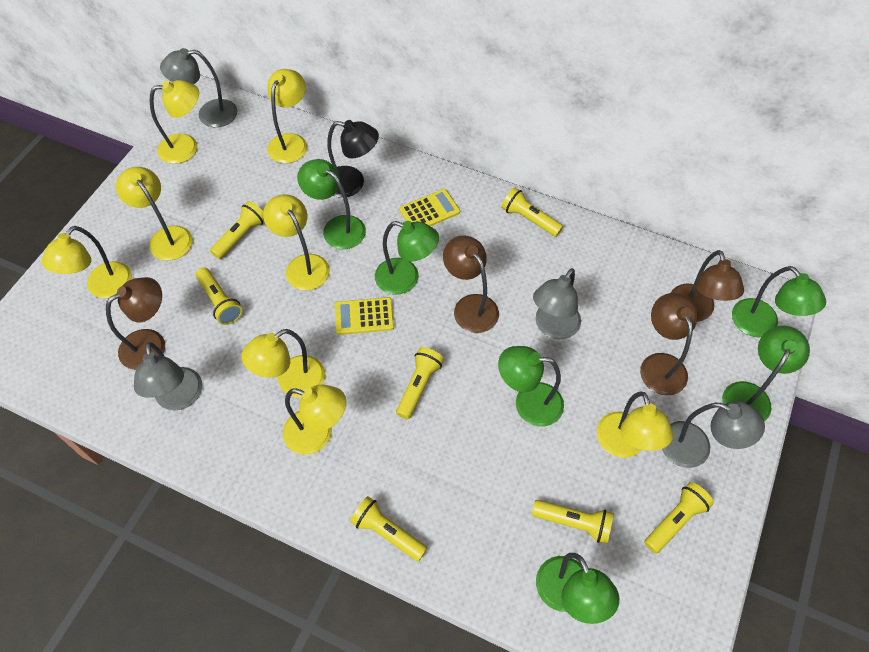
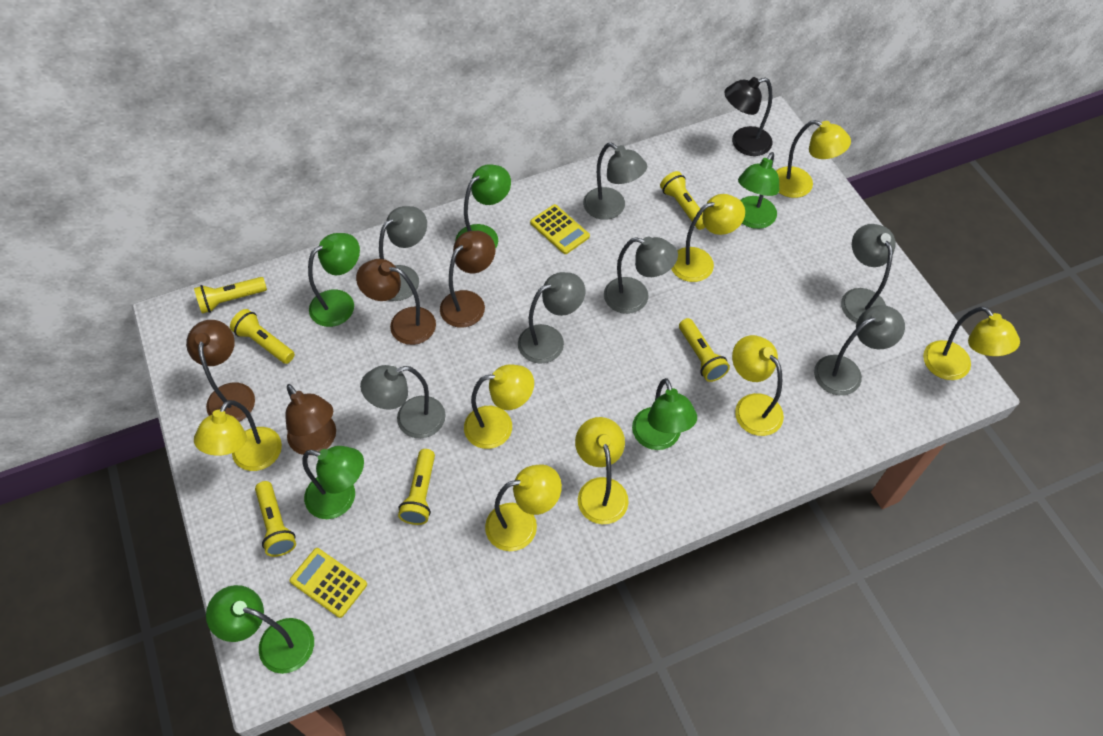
grey lamp: [134,342,202,410] [160,48,238,127] [533,268,581,339] [662,401,765,468] = 4 -> [360,365,446,438] [379,206,427,301] [518,272,585,364] [583,143,647,220] [604,237,678,314] [814,305,905,395] [841,224,896,323] = 7
yellow flashlight: [196,267,243,325] [210,201,264,259] [350,496,427,561] [396,347,444,419] [501,187,563,237] [532,500,614,544] [644,482,714,554] = 7 -> [194,277,267,314] [230,309,295,364] [255,481,296,557] [398,449,435,525] [660,171,705,230] [679,318,730,382] = 6

